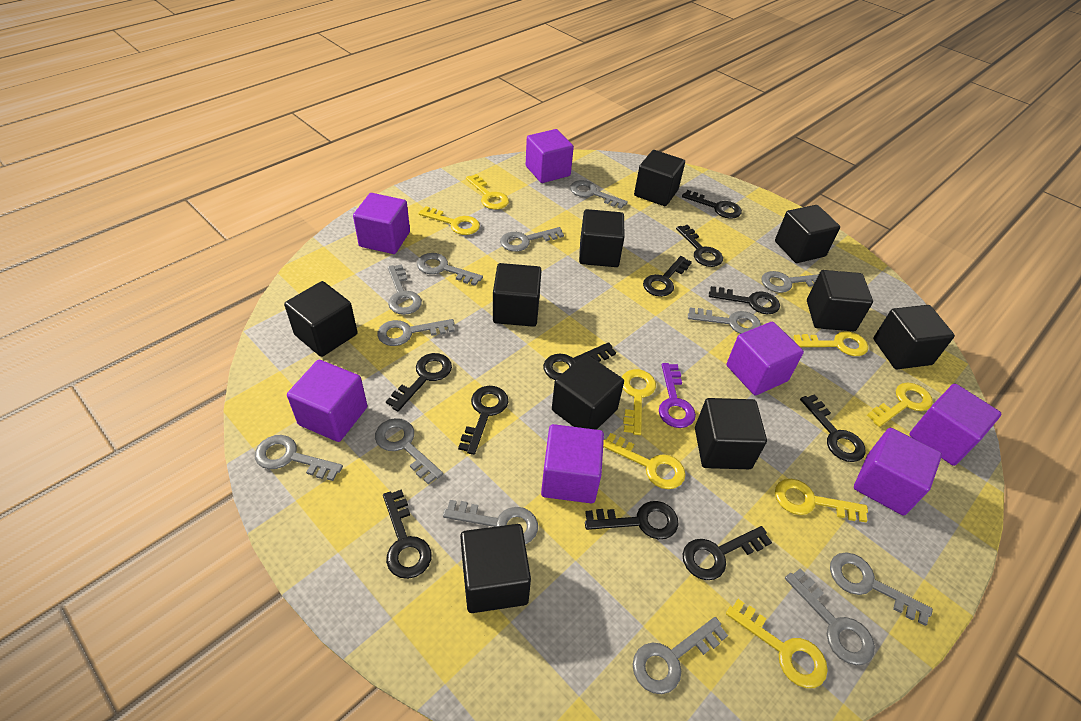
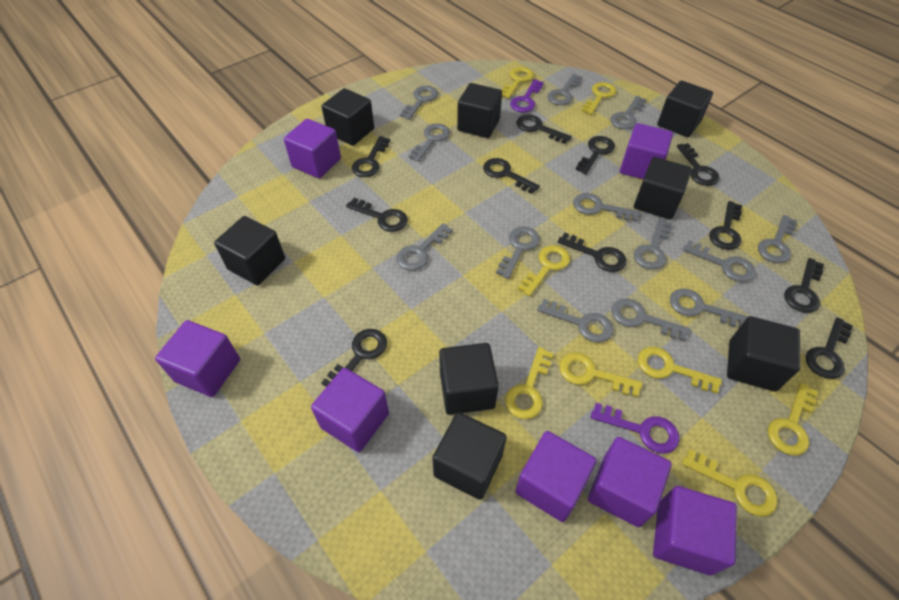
black cube: [284,281,358,357] [460,524,531,613] [493,263,542,327] [552,354,624,430] [579,209,625,267] [634,150,685,206] [695,398,767,469] [775,205,840,263] [807,270,873,331] [873,305,955,369] = 10 -> [214,216,285,286] [322,88,374,146] [432,412,507,500] [439,343,499,415] [457,83,502,138] [634,157,692,220] [657,80,713,137] [727,316,801,392] = 8
purple key: [659,363,696,428] = 1 -> [510,79,544,113] [591,403,680,454] = 2

